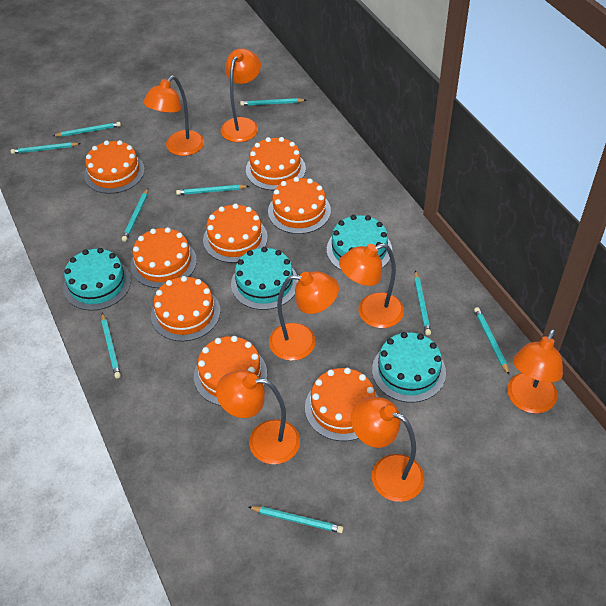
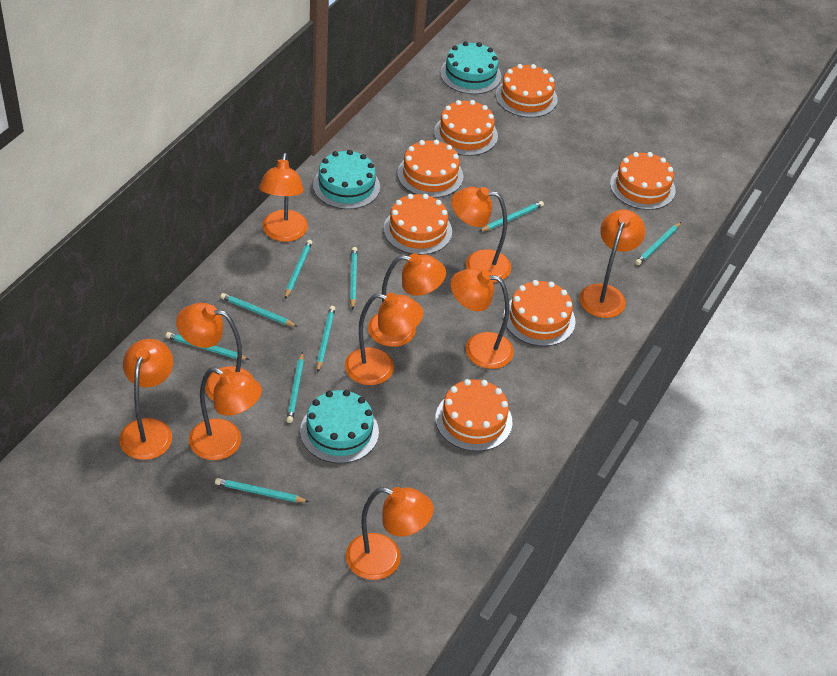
orange cake: [84,140,145,194] [131,227,197,288] [151,276,220,341] [194,336,267,406] [203,204,268,263] [246,137,306,190] [268,177,331,234] [305,368,378,441] = 8 -> [384,194,452,255] [397,139,463,198] [434,100,498,156] [435,379,513,451] [496,64,558,118] [503,280,576,346] [610,152,676,210] = 7
orange lamp: [143,75,204,156] [216,370,300,464] [221,48,261,142] [269,271,339,361] [339,243,404,328] [351,397,424,502] [507,329,563,413] = 7 -> [119,339,173,460] [176,303,254,401] [189,367,262,460] [259,153,308,242] [345,293,424,385] [346,487,434,580] [368,253,446,347] [451,187,511,283] [451,268,514,369] [579,209,645,318] = 10
turquoise cake: [63,248,131,311] [231,247,298,310] [327,215,392,270] [372,332,446,403] = 4 -> [300,390,379,464] [313,150,380,209] [440,41,501,94] = 3

